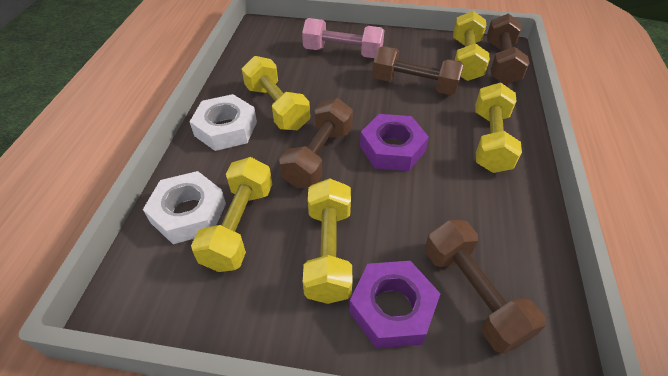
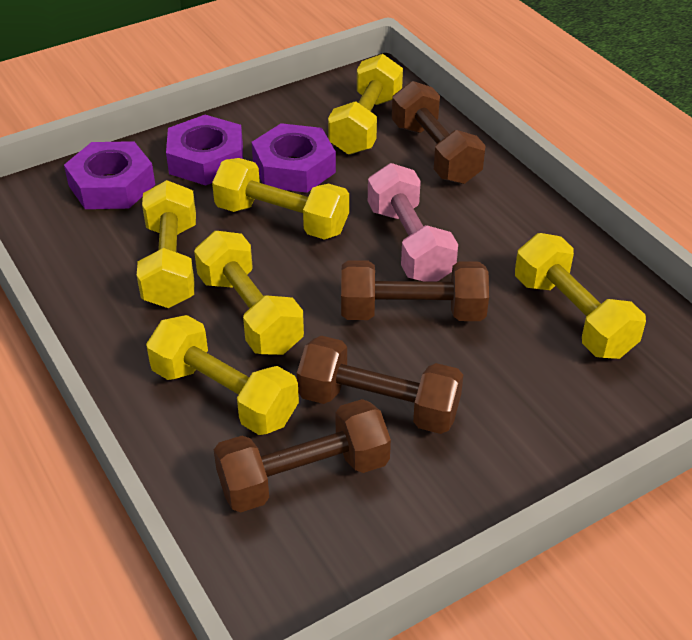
purple nut: [349,261,441,349] [360,114,429,171] = 2 -> [64,141,155,209] [166,115,243,186] [252,123,336,193] = 3
white nut: [143,171,226,244] [189,94,257,151] = 2 -> none = 0
yellow dumbbell: [191,157,272,272] [242,56,310,130] [303,178,353,304] [453,11,490,81] [475,83,522,173] = 5 -> [137,180,196,308] [146,315,299,435] [194,231,304,355] [212,158,349,240] [328,54,403,155] [515,233,646,359] = 6

